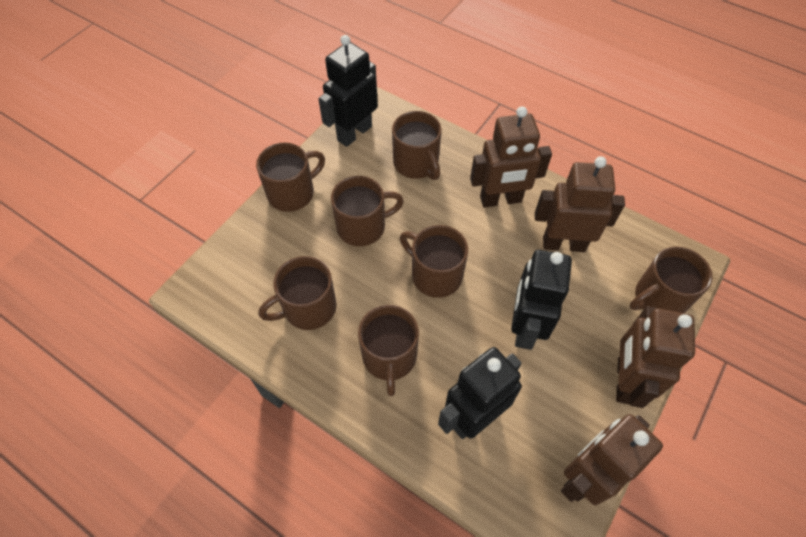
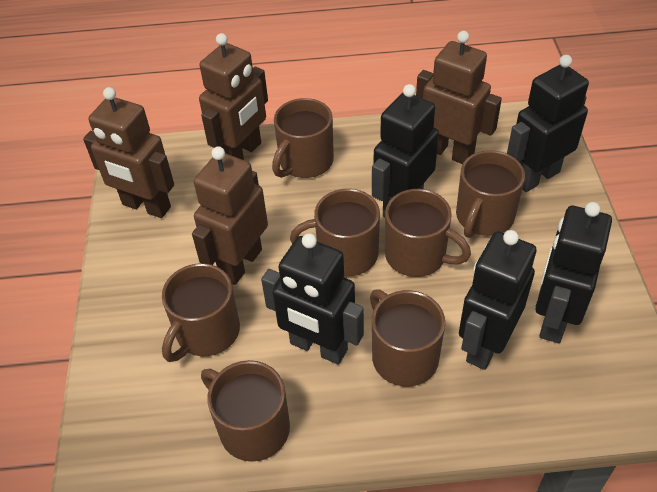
black robot: [319,35,378,147] [438,347,522,439] [511,250,572,350] = 3 -> [261,233,364,365] [372,84,439,217] [459,230,537,370] [507,55,589,192] [535,202,612,343] = 5

